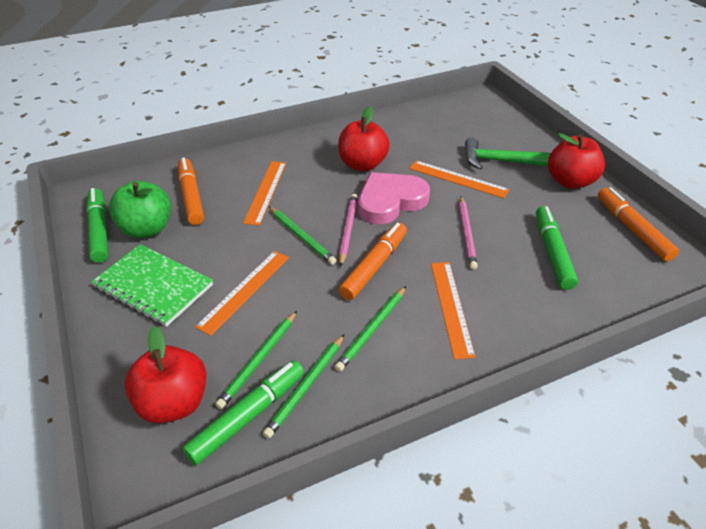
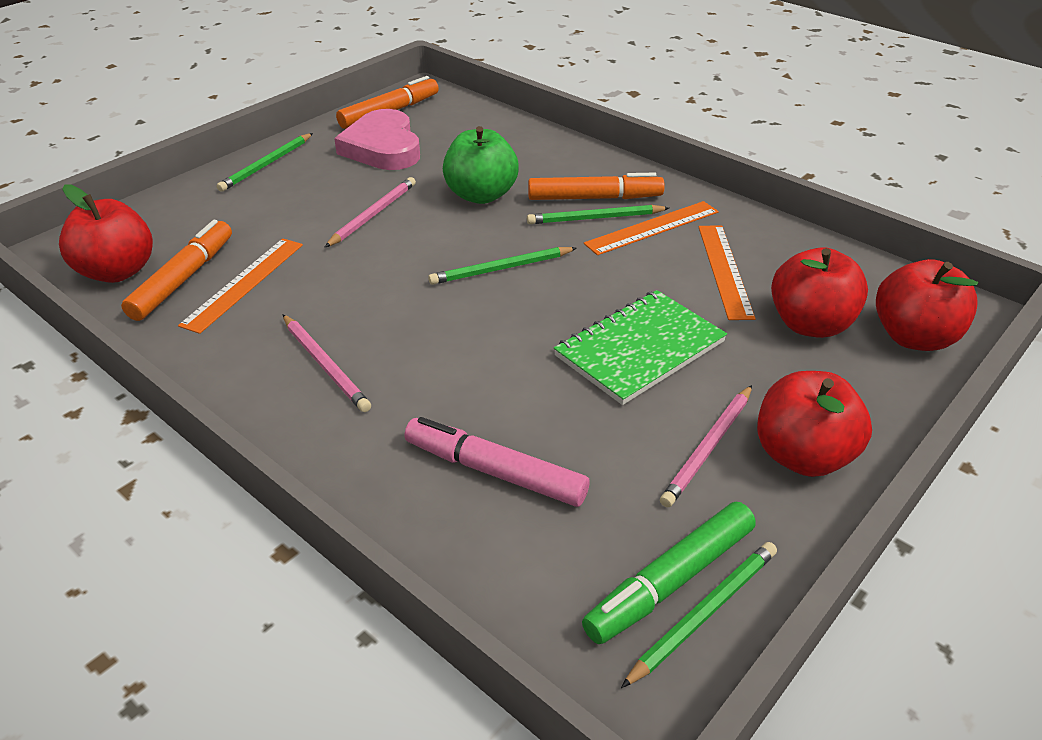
green hammer: [465,138,549,170] = 1 -> none = 0
green marker: [86,188,108,263] [183,360,304,465] [536,206,578,290] = 3 -> [582,502,756,644] = 1
orange ruler: [195,251,289,336] [243,161,286,226] [409,160,510,198] [431,262,476,359] = 4 -> [178,238,303,334] [584,201,719,255] [698,225,756,320] = 3
pink marker: none = 0 -> [404,417,589,507] = 1
pink pencil: [339,194,358,267] [459,196,478,270] = 2 -> [283,315,371,412] [325,177,416,247] [660,385,752,508] = 3
red apple: [124,326,207,423] [338,106,390,171] [548,133,605,189] = 3 -> [59,184,153,283] [757,371,872,477] [771,247,868,338] [876,259,978,351] = 4

